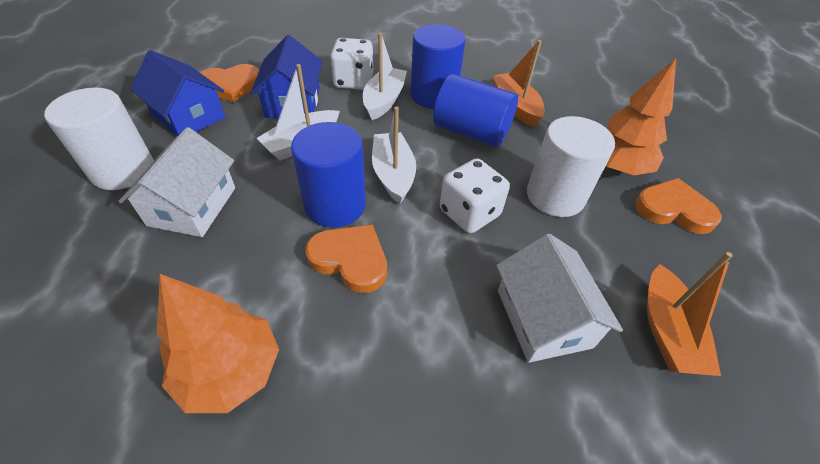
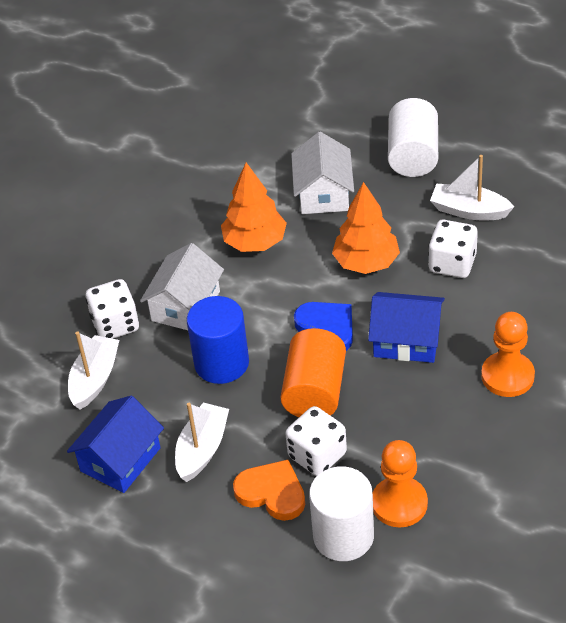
blue cylinder: [291,122,366,228] [410,24,465,109] [433,74,518,147] = 3 -> [187,296,249,384] = 1
blue heart: none = 0 -> [294,302,353,351] = 1
orange boat: [492,40,545,127] [647,252,733,376] = 2 -> none = 0
orange cylinder: none = 0 -> [281,328,346,417] = 1
orange heart: [200,64,259,102] [305,224,387,293] [635,178,722,234] = 3 -> [233,460,305,521] = 1
orange pawn: none = 0 -> [373,440,428,527] [481,312,535,397] = 2
white dice: [330,38,373,90] [440,158,510,233] = 2 -> [86,279,139,339] [285,406,347,476] [428,220,478,278] = 3

